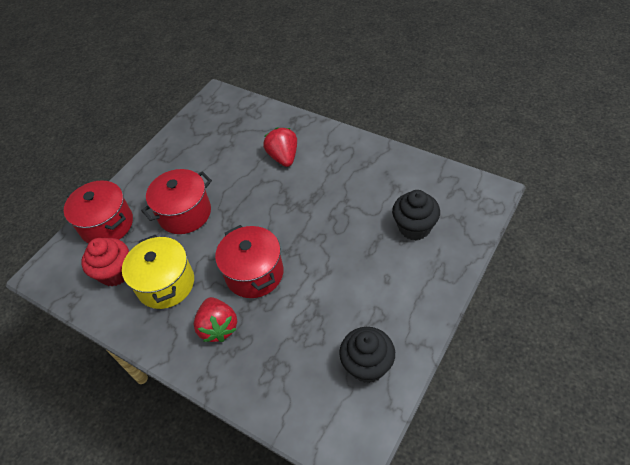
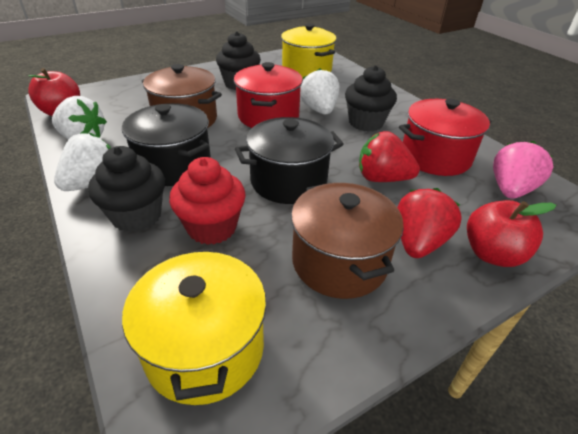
black cupcake: [339,327,395,383] [392,190,440,240] = 2 -> [88,146,165,232] [216,31,261,90] [345,65,397,132] = 3
black pot: none = 0 -> [122,103,211,186] [235,117,344,204] = 2
brown pot: none = 0 -> [142,64,222,127] [291,183,404,299] = 2
pink strawberry: none = 0 -> [493,141,553,199] = 1
red apple: none = 0 -> [28,68,80,116] [467,200,556,267] = 2
red pot: [64,180,133,244] [141,169,212,234] [215,225,283,298] = 3 -> [234,62,303,128] [399,99,492,176] = 2
white strawberry: none = 0 -> [52,96,107,140] [54,133,111,191] [300,68,339,115] = 3
yellow pot: [122,235,194,309] = 1 -> [122,248,267,405] [281,23,336,79] = 2

